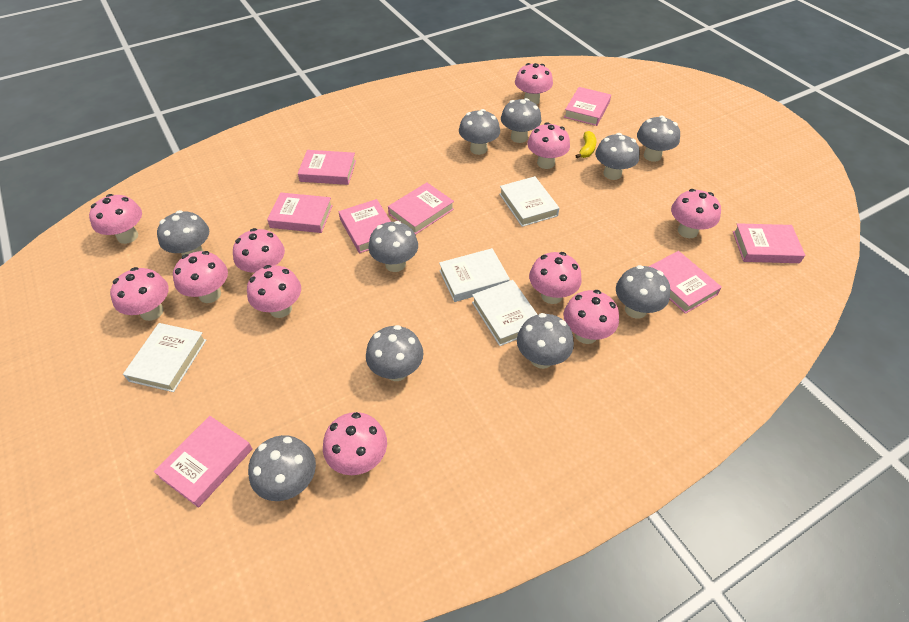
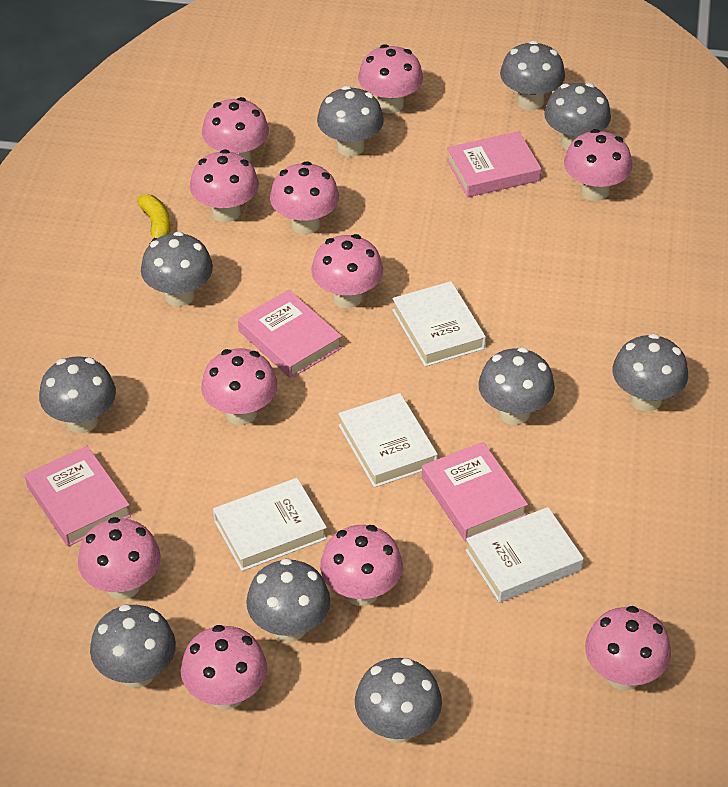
pink book: [154,416,253,508] [267,193,333,233] [298,150,356,185] [339,199,391,253] [388,183,454,235] [564,87,611,126] [649,251,722,314] [733,223,805,263] = 8 -> [25,446,131,547] [238,290,342,378] [422,442,528,541] [446,131,542,197] = 4

